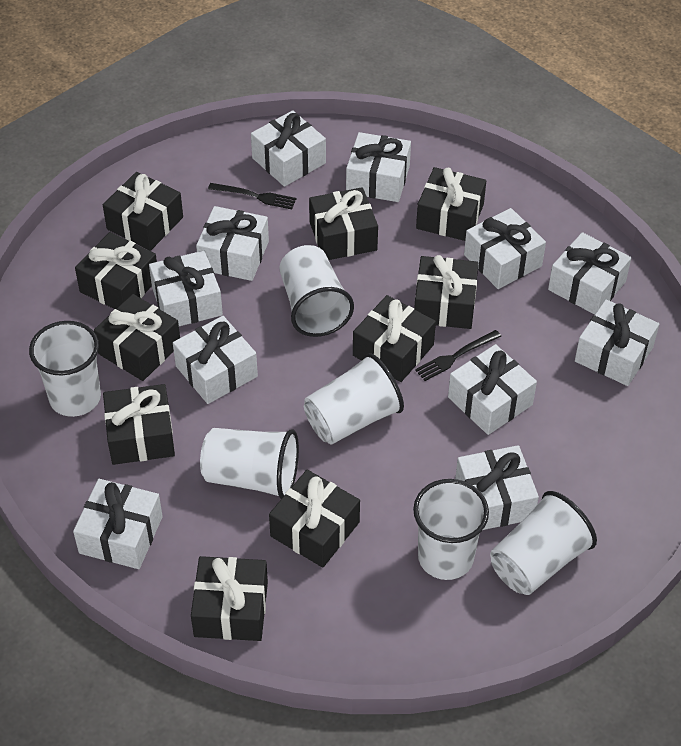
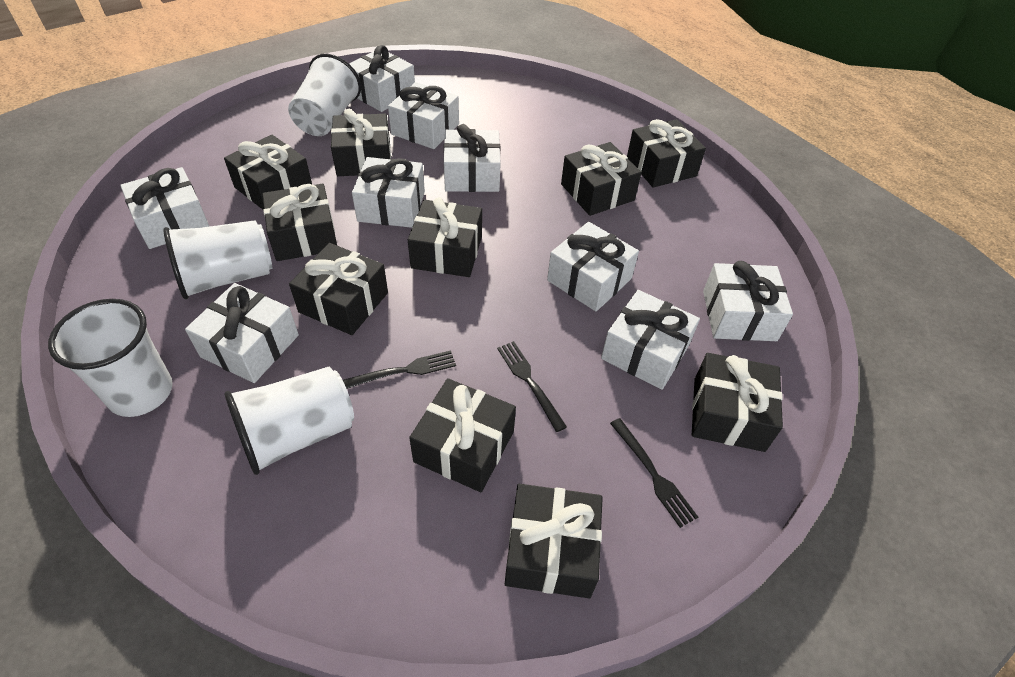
black fork: [208,183,296,209] [415,330,501,381] = 2 -> [343,350,456,389] [497,341,567,432] [610,418,698,528] = 3
white cup: [29,321,101,417] [200,428,299,499] [280,245,354,337] [304,353,404,444] [413,479,489,580] [490,491,597,595] = 6 -> [48,299,173,417] [164,220,272,299] [224,367,354,475] [288,54,361,136] = 4
white gift: [73,479,163,569] [149,250,223,326] [173,316,258,404] [196,206,269,281] [251,110,326,187] [346,132,411,202] [448,344,537,435] [455,445,539,530] [464,208,546,289] [548,232,631,315] [575,299,659,386] = 11 -> [120,167,210,249] [185,283,299,383] [349,45,415,112] [352,157,425,228] [388,82,459,149] [444,124,501,192] [547,222,639,311] [601,290,700,390] [703,261,793,341] = 9

